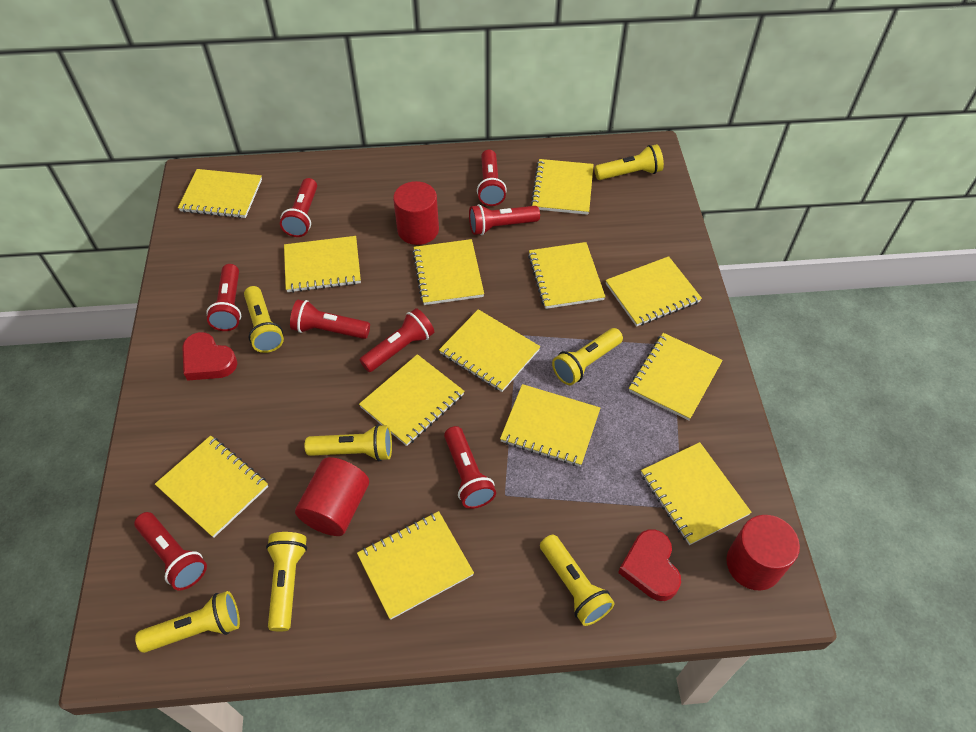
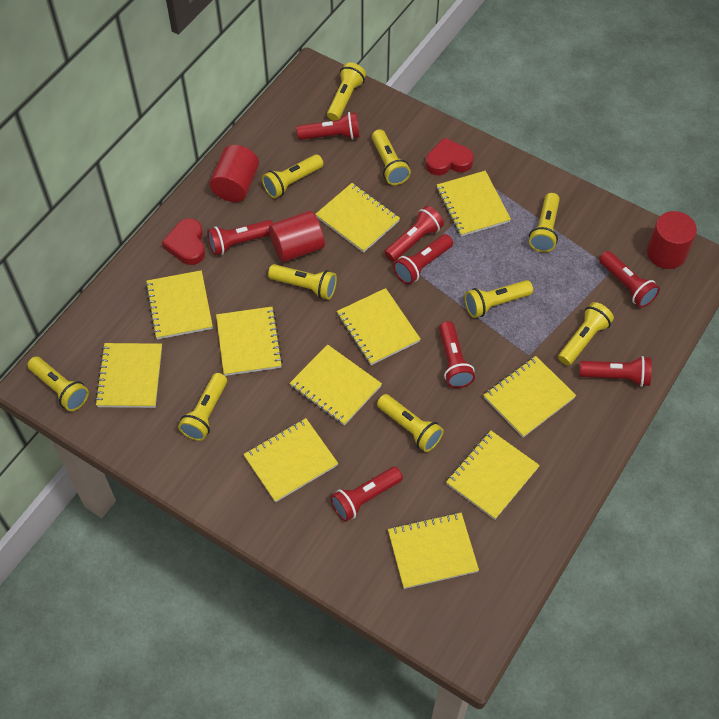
yellow flashlight: [135,591,240,653] [244,286,284,353] [266,532,307,632] [305,424,392,461] [540,535,615,626] [552,328,623,385] [595,144,664,180] = 7 -> [27,356,89,411] [178,373,227,441] [262,154,323,198] [268,264,337,300] [327,62,366,121] [372,129,411,185] [377,394,444,452] [465,280,533,318] [529,193,560,252] [558,302,614,366] = 10
yellow notebook: [155,436,268,538] [178,169,262,218] [284,236,361,293] [357,511,474,620] [359,354,464,446] [412,239,484,305] [439,309,541,392] [500,384,600,467] [528,242,605,309] [531,159,594,215] [606,256,702,327] [629,333,723,421] [641,442,752,545] = 13 -> [95,343,162,408] [145,270,213,339] [216,307,283,376] [243,418,338,502] [290,344,382,426] [315,183,400,253] [337,288,421,365] [388,512,479,589] [437,171,511,236] [446,431,540,520] [483,356,576,437] = 11

